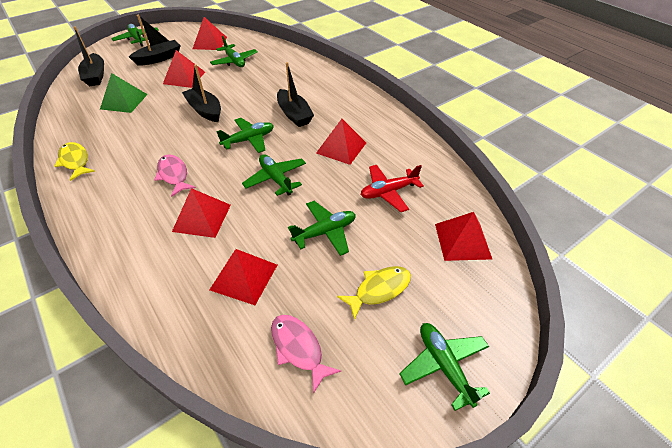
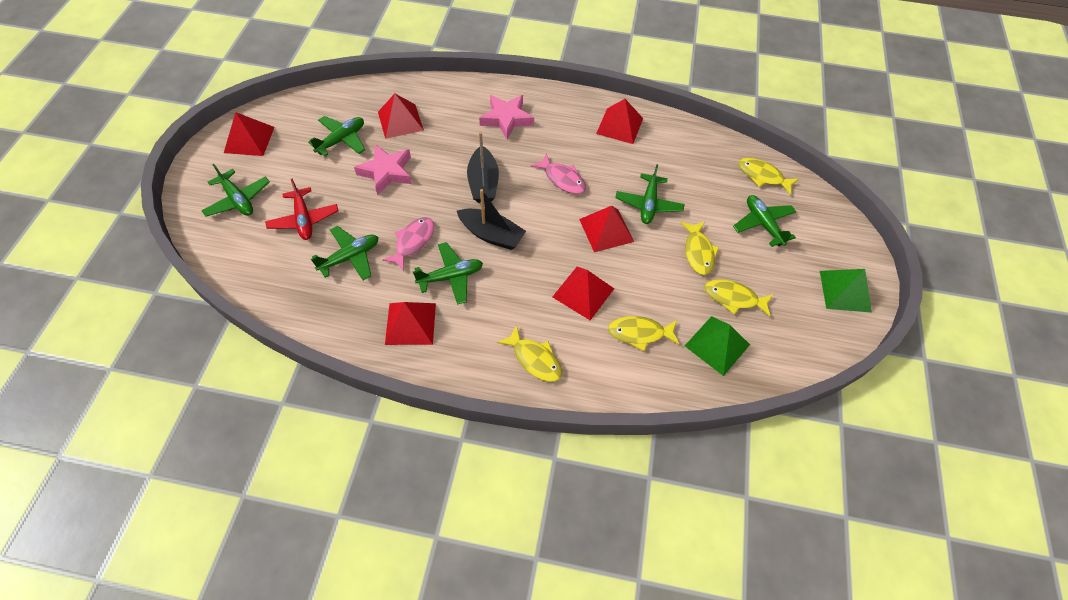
black boat: [73,27,104,86] [129,15,181,66] [182,64,221,122] [277,62,314,127] = 4 -> [457,189,526,250] [467,132,499,203] = 2
green pyramid: [100,73,148,113] = 1 -> [685,316,750,376] [820,269,872,313] = 2
pink star: none = 0 -> [354,144,412,195] [479,95,534,139] = 2
yellow fish: [54,142,95,181] [337,266,411,320] = 2 -> [497,325,562,382] [608,316,679,351] [681,222,719,275] [704,279,773,317] [738,158,799,195] = 5

